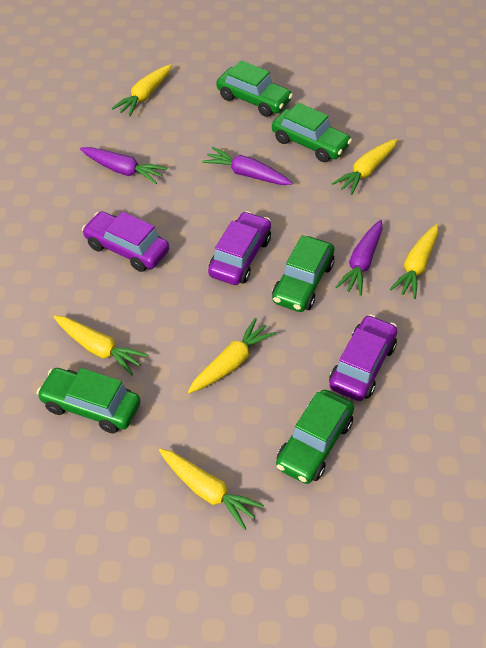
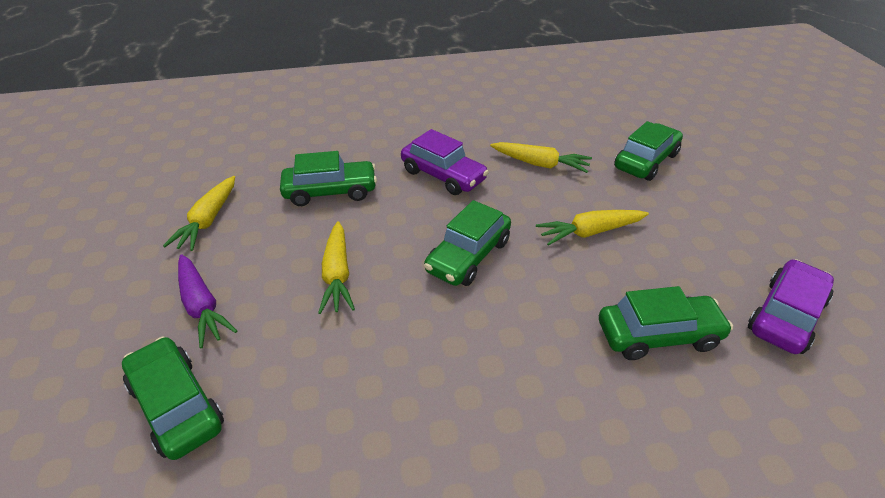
purple car: [82,211,169,272] [208,211,271,285] [329,314,397,401] = 3 -> [401,129,489,195] [748,259,834,354] = 2
purple carrot: [80,147,167,184] [202,147,292,185] [336,220,382,296] = 3 -> [178,254,237,348] = 1
yellow carrot: [54,316,148,376] [111,64,172,117] [159,449,264,530] [188,318,276,393] [332,139,397,195] [389,224,438,299] = 6 -> [163,176,235,251] [318,221,355,314] [490,142,592,173] [536,210,649,246] = 4

